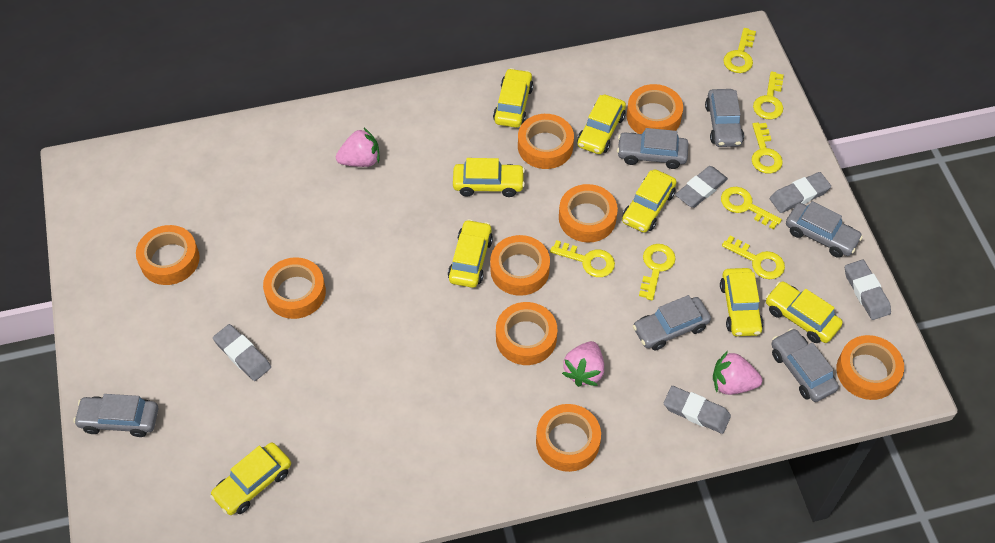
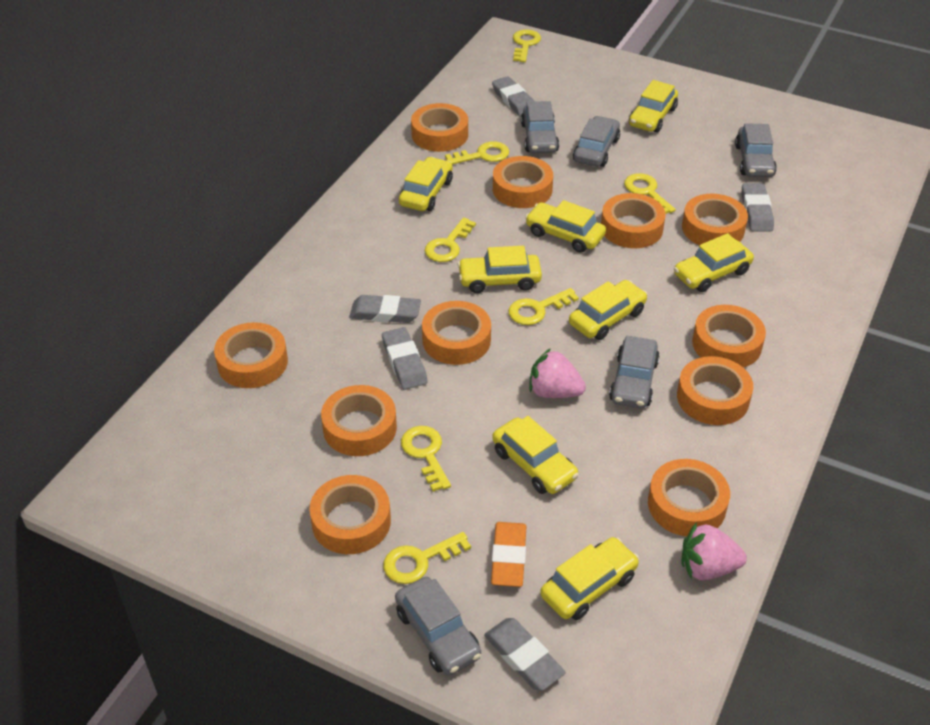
grey car: [73,394,158,437] [617,128,689,169] [633,295,711,350] [705,89,744,147] [771,328,839,402] [786,201,863,258] = 6 -> [395,577,481,675] [521,101,559,153] [573,116,620,167] [609,336,660,409] [735,123,777,177] = 5
orange eraser: none = 0 -> [491,522,526,587] = 1
orange tape: [136,225,200,285] [263,257,326,319] [490,235,550,296] [496,302,557,365] [518,114,574,169] [536,404,601,472] [559,184,618,243] [626,84,683,134] [836,335,904,400] = 9 -> [214,322,288,388] [309,475,391,554] [321,385,397,456] [411,103,468,152] [422,301,491,365] [493,156,553,208] [601,193,666,248] [648,459,730,536] [677,356,753,425] [682,194,748,245] [692,305,766,368] = 11
pink strawberry: [336,128,380,167] [562,341,604,387] [713,351,762,395] = 3 -> [529,348,586,398] [682,522,747,580] = 2

